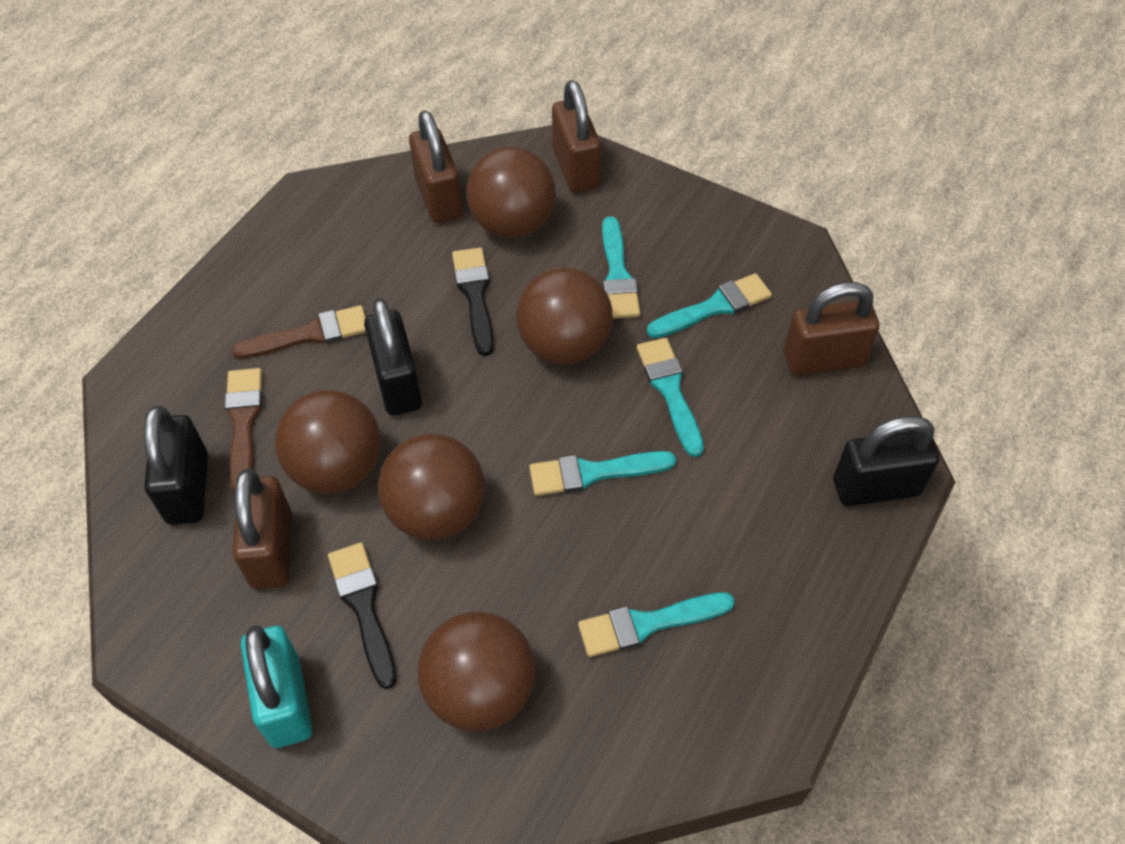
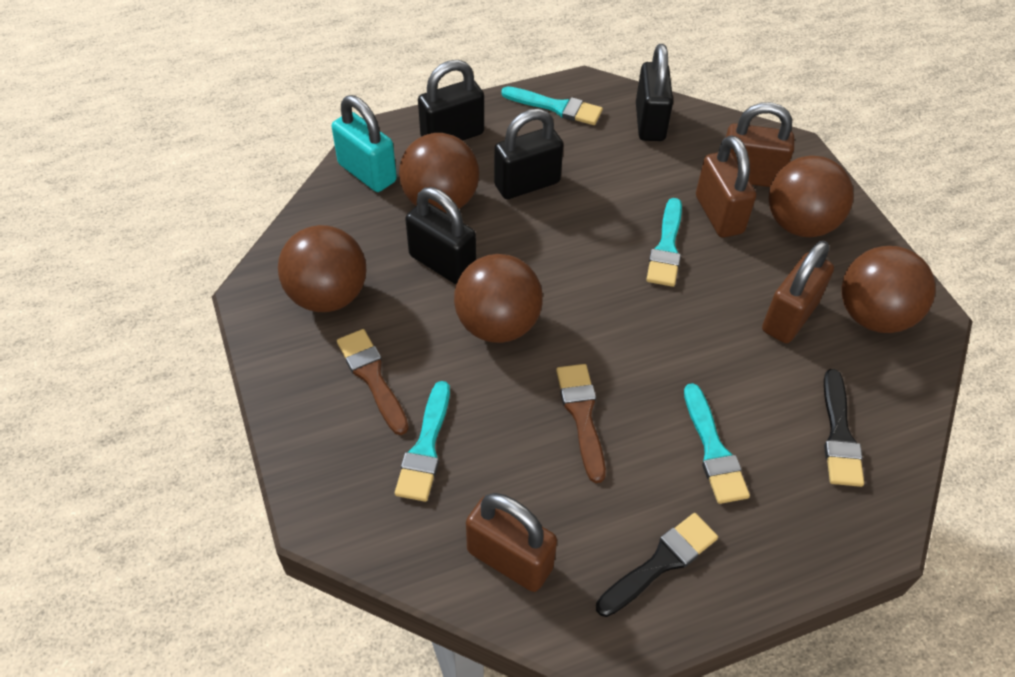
black padlock: [144,406,208,525] [364,298,422,416] [833,416,940,506] = 3 -> [405,187,476,284] [418,60,484,141] [494,109,563,199] [636,44,673,141] = 4
turquoise brush: [529,451,676,496] [578,592,735,657] [602,216,640,319] [637,338,704,457] [647,273,772,338] = 5 -> [395,381,450,502] [501,86,603,125] [646,198,682,287] [684,383,750,504] = 4

